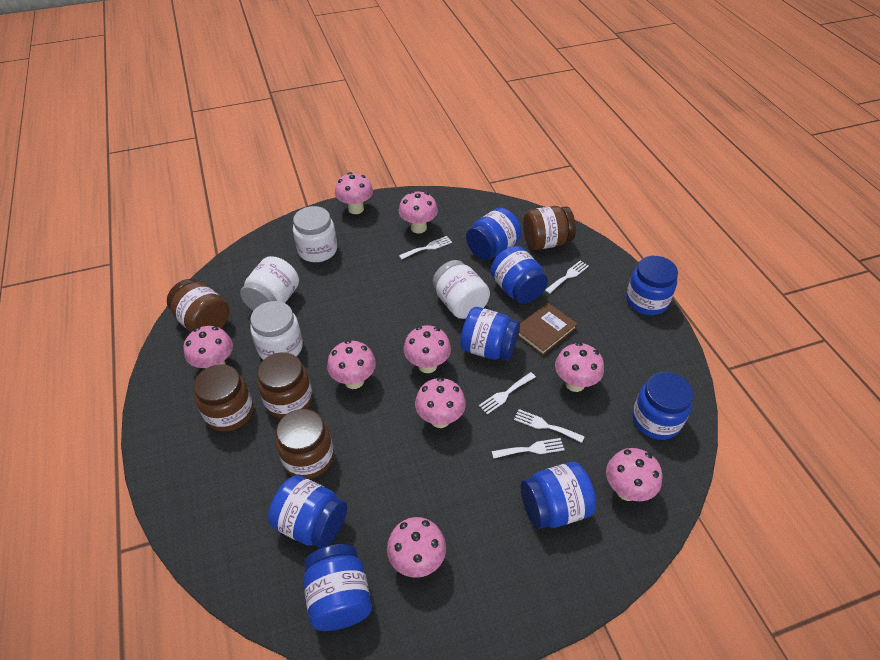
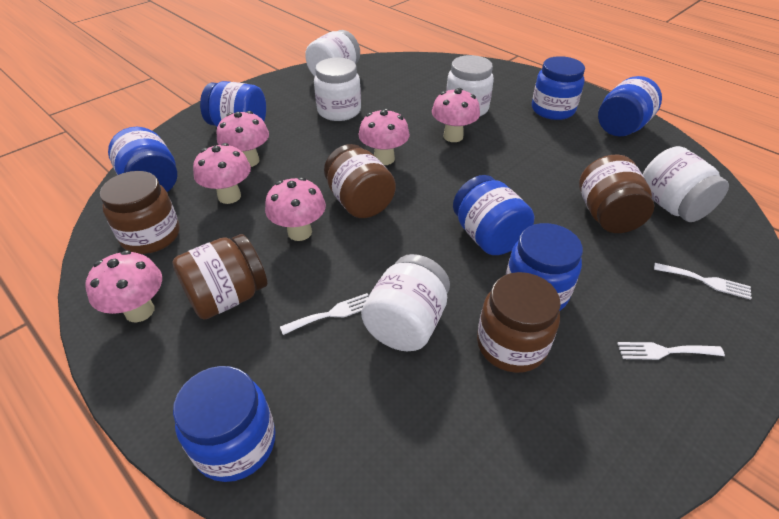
blue jar: [268,475,347,549] [303,544,372,631] [460,307,520,361] [466,208,521,260] [490,246,548,304] [521,462,596,529] [626,256,678,315] [632,372,693,440] = 8 -> [108,127,177,192] [173,366,276,482] [200,81,266,127] [453,175,534,255] [506,223,583,311] [532,56,585,120] [598,76,662,137] = 7
brown book: [518,303,577,355] = 1 -> none = 0
pink mushroom: [183,326,233,368] [327,340,376,389] [335,172,373,214] [387,517,446,578] [399,191,438,233] [404,325,451,373] [415,377,466,428] [555,342,604,392] [606,448,662,501] = 9 -> [85,250,162,323] [193,143,251,204] [217,111,269,167] [265,177,326,241] [359,108,410,165] [432,88,480,142] = 6
white fork: [399,236,452,260] [479,372,536,414] [492,438,565,459] [514,409,585,443] [545,261,589,294] = 5 -> [280,293,368,335] [617,342,725,360] [654,263,752,300] = 3
white jar: [240,256,299,311] [250,301,303,360] [293,206,337,262] [433,260,490,319] = 4 -> [305,30,360,76] [314,57,361,121] [361,254,450,351] [446,55,494,116] [642,146,729,222] = 5

